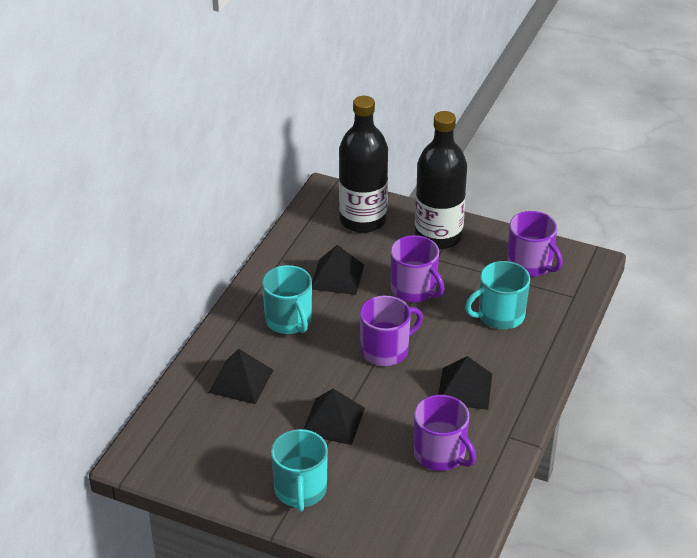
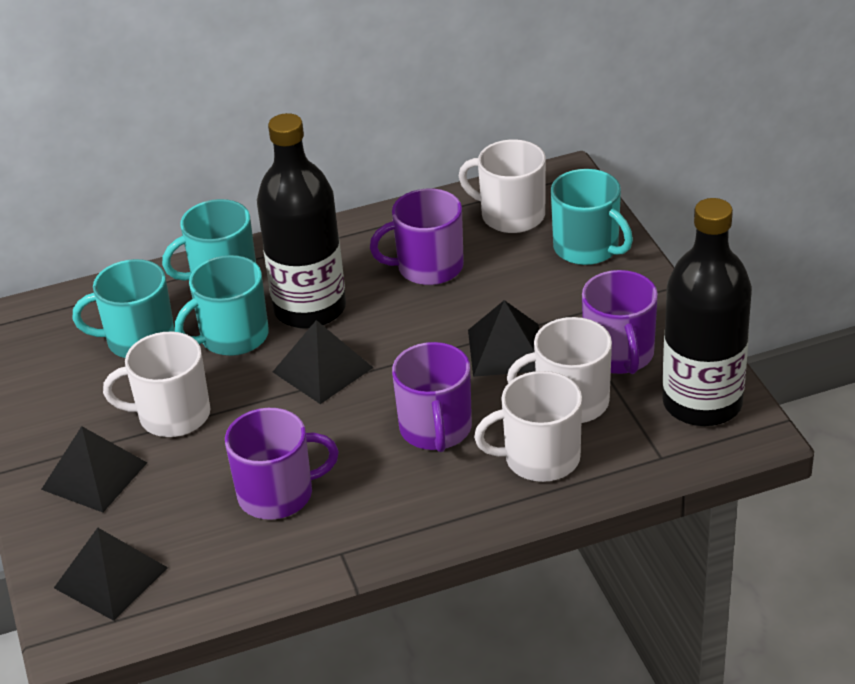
turquoise mug: [262,265,312,334] [271,429,328,512] [465,261,530,330] = 3 -> [73,259,175,358] [162,199,256,281] [175,255,269,356] [551,169,633,265] = 4
white mug: none = 0 -> [103,332,211,437] [459,140,546,233] [474,371,582,482] [507,317,612,423] = 4

